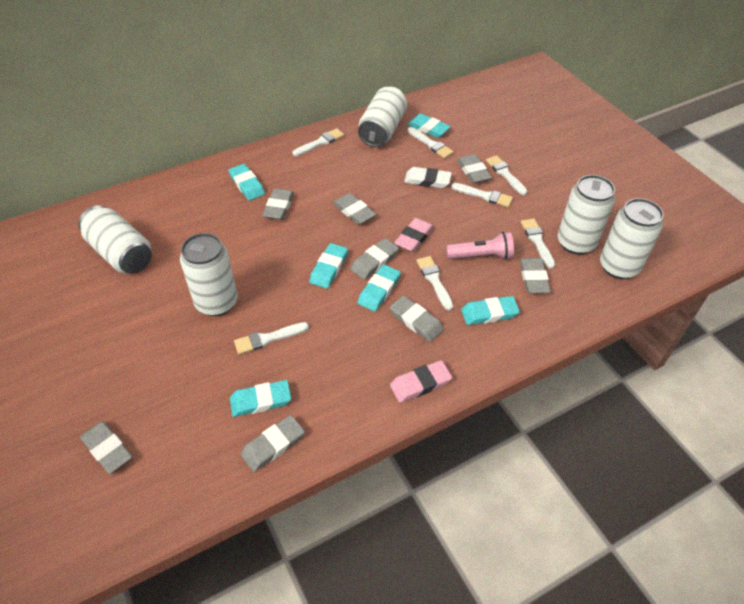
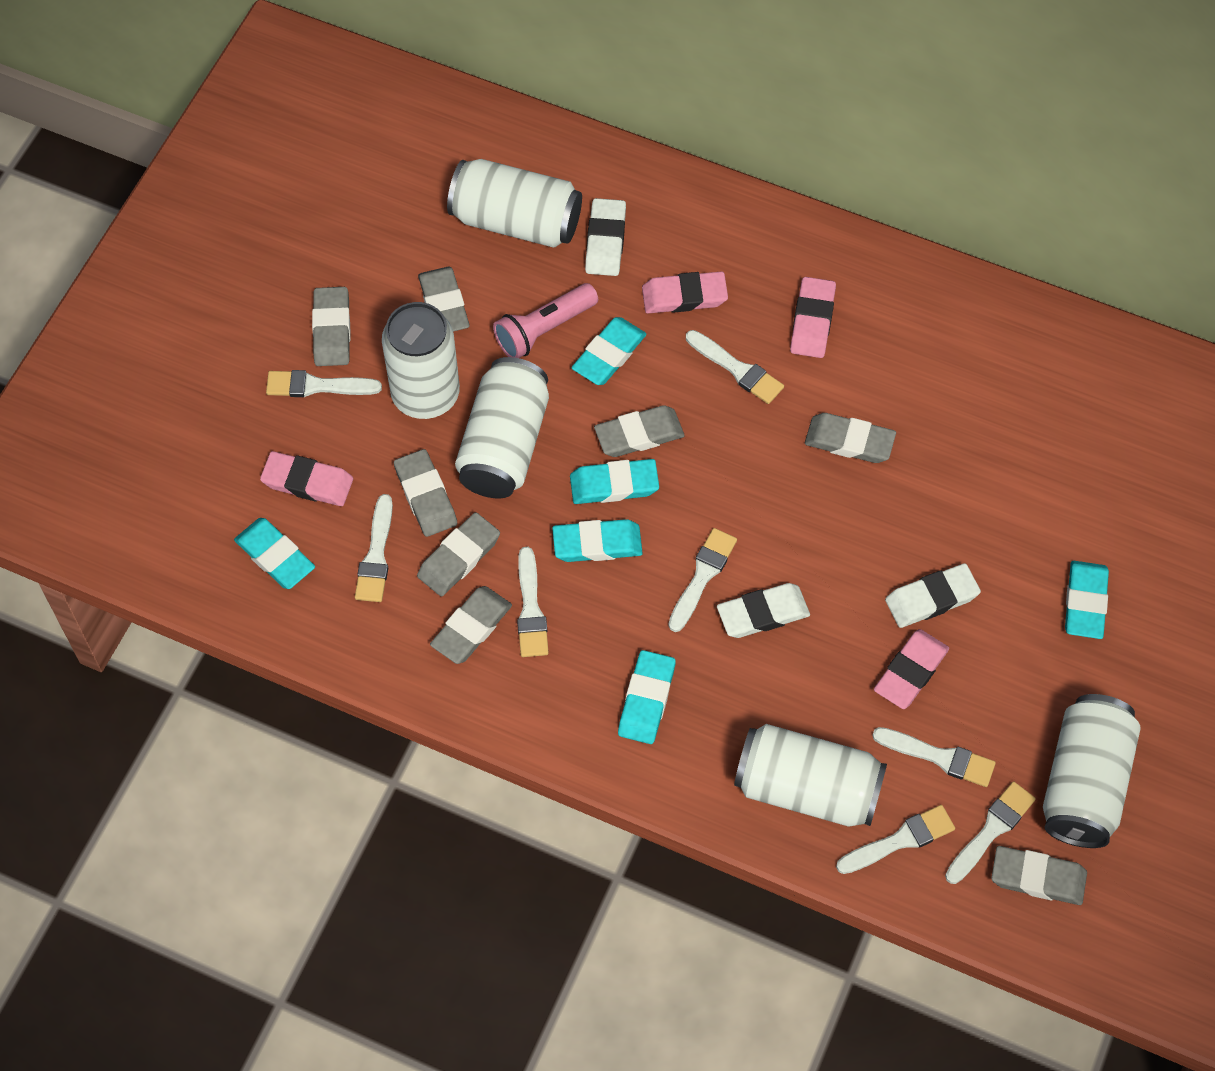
pink eraser: [390,360,452,403] [394,218,434,252] = 2 -> [260,451,353,506] [642,272,728,313] [790,277,836,358] [874,629,949,709] = 4
white brush: [234,322,309,355] [292,128,344,156] [408,127,454,159] [416,256,453,310] [451,183,513,207] [486,155,527,195] [521,219,555,269] = 7 -> [266,370,382,397] [355,494,393,602] [517,547,549,657] [668,528,737,632] [686,330,784,404] [836,805,955,874] [872,727,996,787] [945,782,1036,884] = 8
white eraser: [404,167,452,188] = 1 -> [585,198,626,276] [717,583,810,638] [885,563,981,628] = 3

